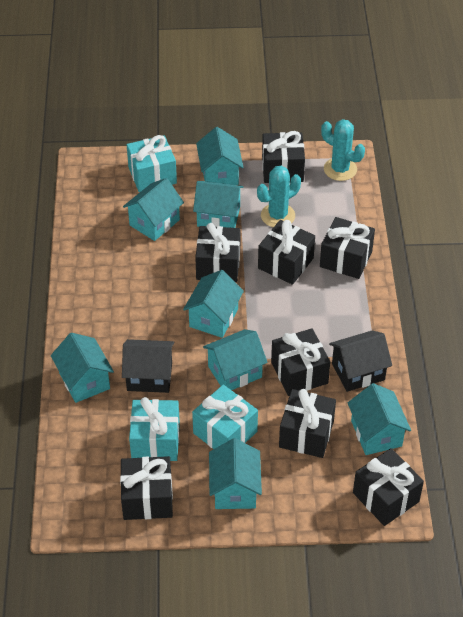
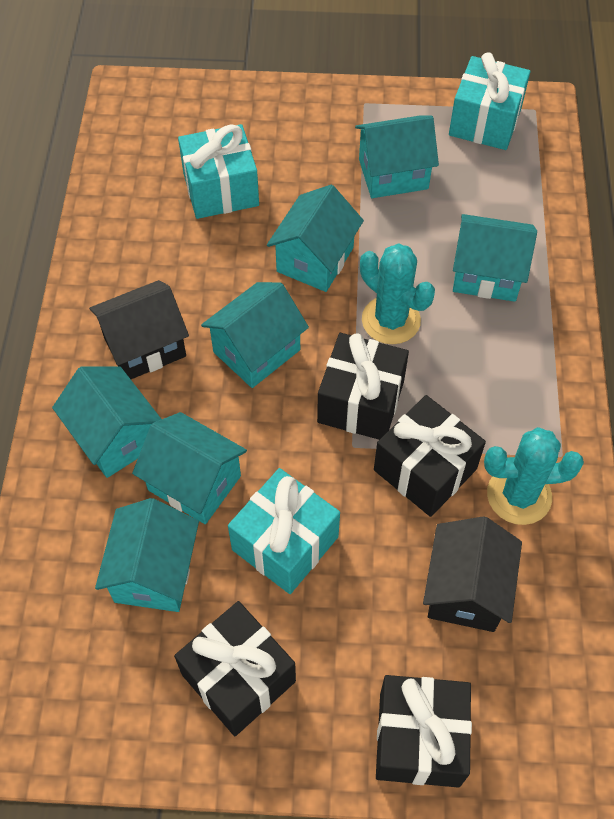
black gift: [120,456,173,520] [195,223,241,282] [258,220,315,285] [262,131,305,183] [271,328,330,396] [279,389,336,458] [320,217,375,279] [353,448,424,526] = 8 -> [174,601,296,736] [317,333,409,440] [374,395,486,517] [376,675,472,788] = 4
turquoise house: [51,333,114,403] [123,178,184,241] [183,270,244,338] [193,181,243,228] [196,127,244,185] [203,329,268,390] [209,438,262,509] [348,383,411,455] = 8 -> [52,366,162,478] [95,498,199,612] [132,412,247,524] [201,282,309,388] [267,185,364,292] [355,115,439,198] [453,214,537,302] = 7

